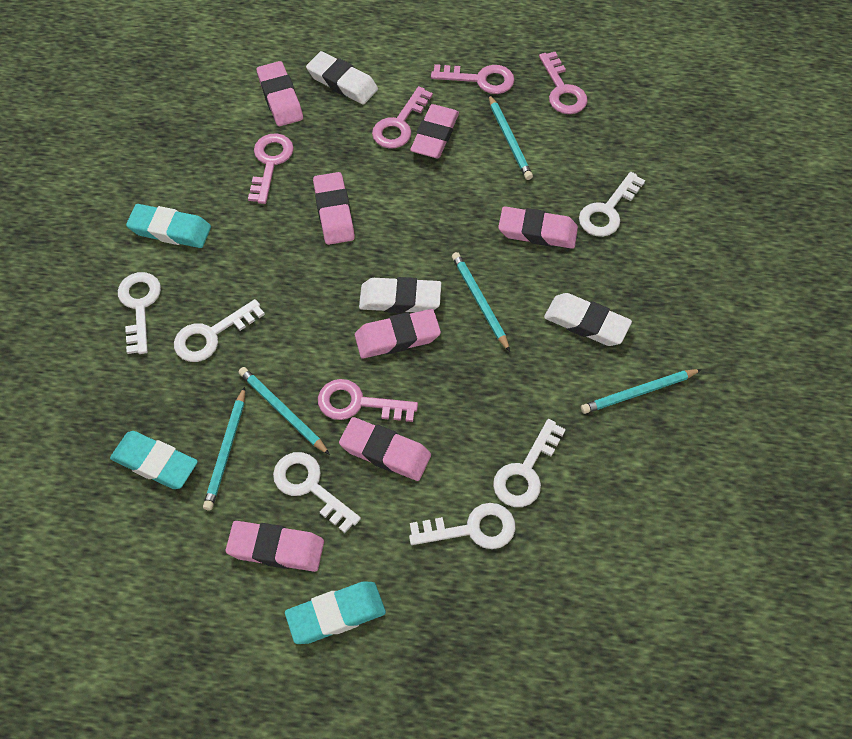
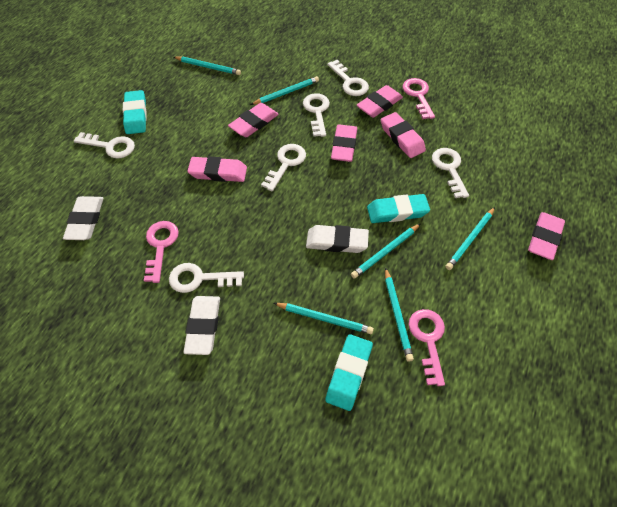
pink eraser: [226,521,324,572] [257,61,303,126] [313,172,355,245] [339,417,431,481] [355,309,441,358] [410,104,459,158] [498,206,578,249] = 7 -> [188,156,247,182] [228,103,279,137] [331,124,357,162] [357,85,403,118] [381,112,426,158] [528,212,565,260] = 6
pink key: [248,133,294,204] [318,379,418,422] [372,86,433,149] [431,64,515,94] [539,52,588,114] = 5 -> [144,221,179,283] [403,78,435,119] [408,309,445,386] = 3
turquoise pencil: [203,387,245,510] [238,367,330,455] [452,252,510,352] [489,95,533,180] [581,369,702,414] = 5 -> [174,56,241,75] [251,76,319,105] [274,303,374,334] [351,224,420,279] [385,267,414,362] [446,207,495,270] = 6

